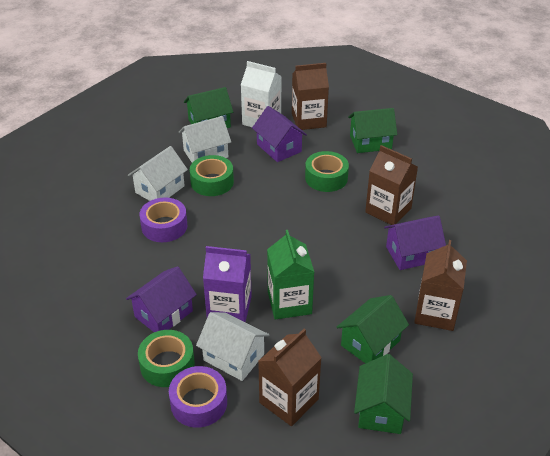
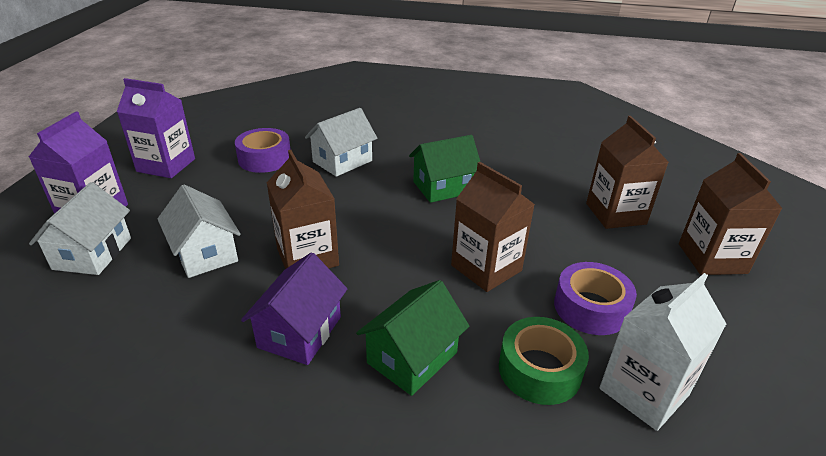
green carton: [267,230,314,319] = 1 -> none = 0
green house: [184,87,233,128] [337,295,409,364] [348,108,397,153] [354,354,413,434] = 4 -> [356,280,469,396] [409,135,480,203] = 2
green tape: [138,330,195,387] [190,155,234,196] [305,151,349,192] = 3 -> [499,317,589,405] = 1
purple carton: [203,246,252,322] = 1 -> [29,111,128,214] [117,78,195,178] = 2
purple house: [126,266,197,332] [252,106,307,162] [384,216,446,270] = 3 -> [241,252,348,365] = 1

